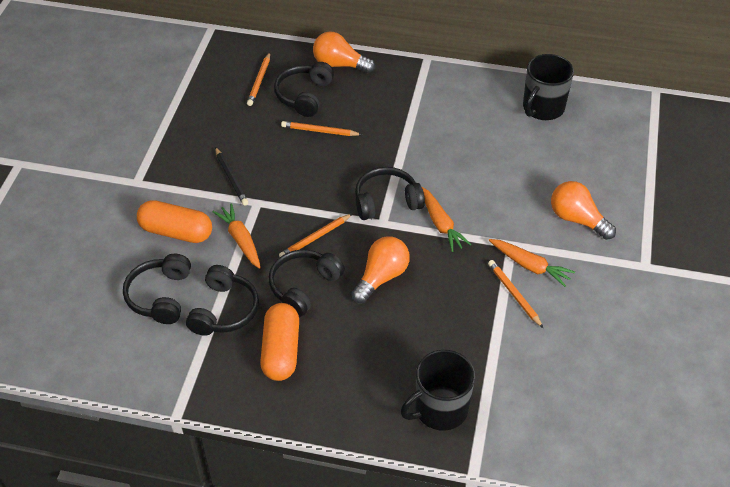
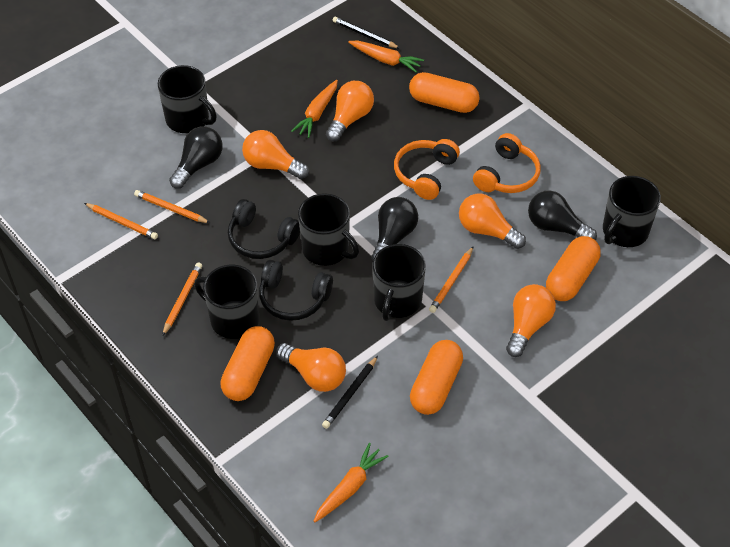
black headphones: [123,254,191,324] [186,265,259,336] [269,250,345,317] [274,62,334,117] [355,167,425,220] = 5 -> [228,199,300,259] [259,260,333,321] = 2
black light bulb: none = 0 -> [169,126,223,189] [371,197,418,260] [528,191,597,240] = 3
black mug: [401,350,475,431] [523,54,574,120] = 2 -> [158,65,217,133] [194,265,259,339] [298,193,359,266] [373,244,426,321] [603,176,661,247] = 5
black pencil: [215,147,248,206] = 1 -> [322,356,378,429] [333,17,400,49] = 2
orange capsule: [137,200,212,243] [260,303,299,381] = 2 -> [220,326,275,401] [409,72,480,113] [410,340,463,415] [546,236,601,301] = 4
orange headphones: none = 0 -> [394,139,460,200] [473,133,541,193] = 2
orange light bulb: [313,31,375,73] [351,236,410,303] [551,181,616,240] = 3 -> [242,130,309,179] [276,343,346,392] [326,81,374,141] [459,194,526,249] [506,284,556,357] = 5

